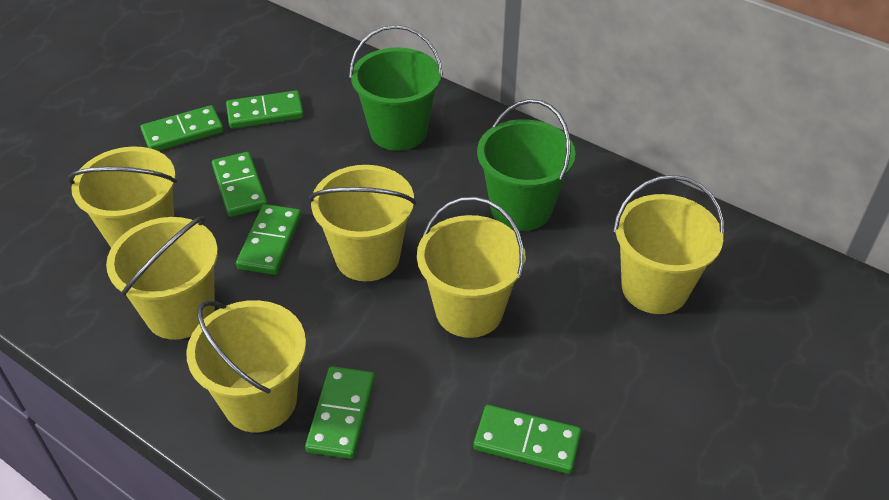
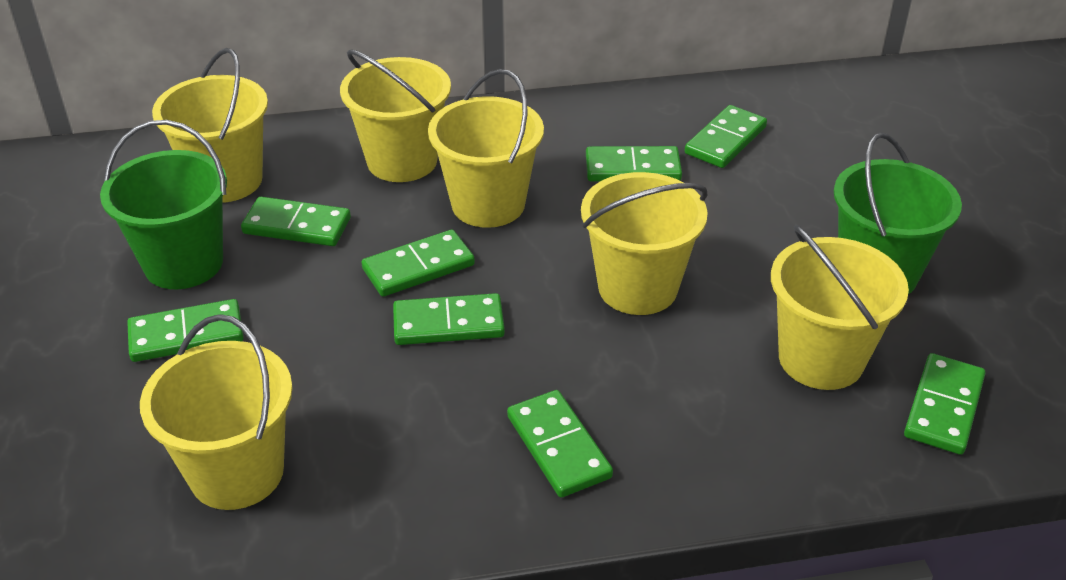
green domino: [141,105,224,151] [212,152,268,217] [226,90,304,129] [236,204,302,275] [305,366,375,459] [474,405,581,474] = 6 -> [127,299,244,362] [241,197,351,246] [362,230,475,297] [393,293,505,345] [507,390,613,498] [586,146,682,181] [685,105,767,168] [904,353,986,455] = 8

